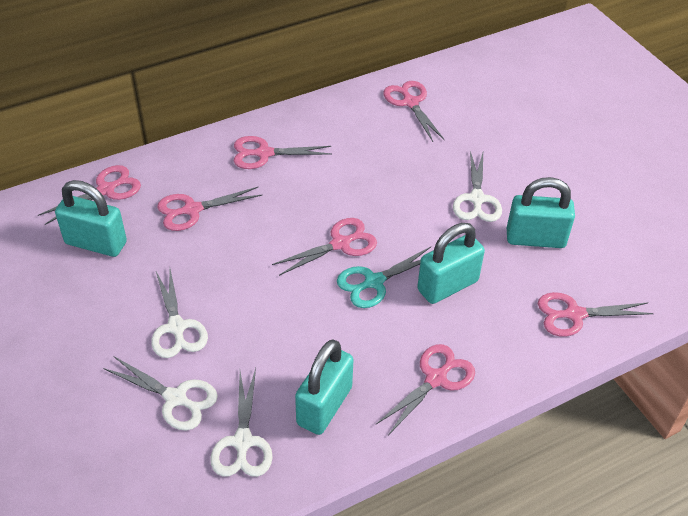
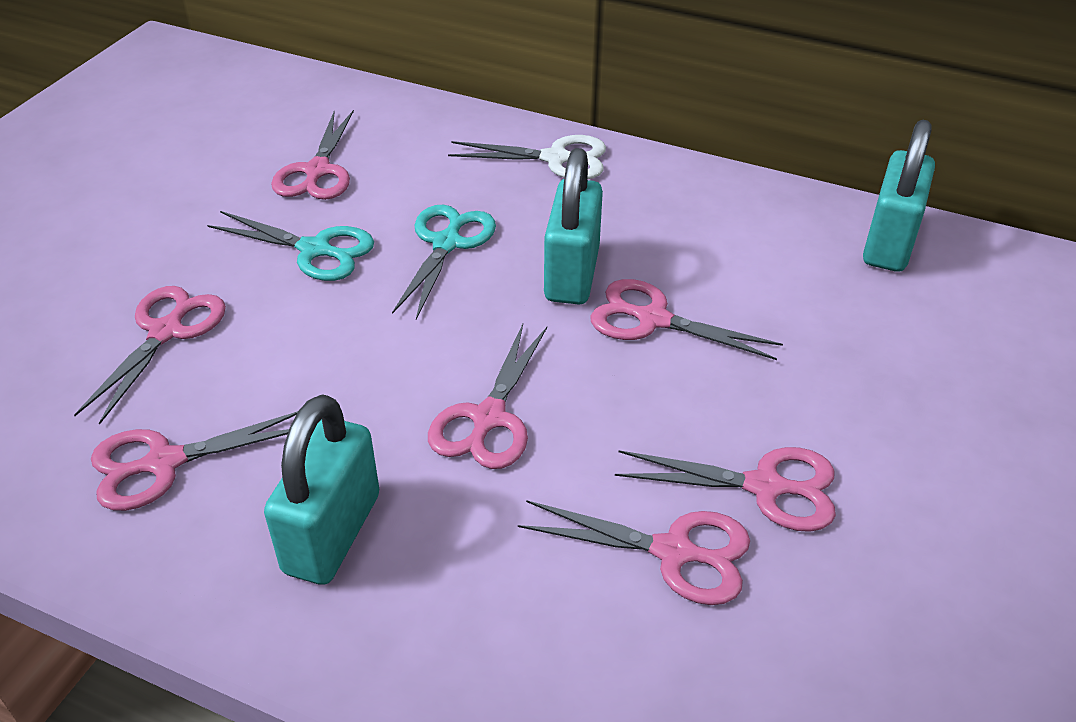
turquoise padlock: [55,180,127,257] [295,340,353,435] [417,223,485,304] [507,177,575,248] = 4 -> [264,394,379,585] [544,148,603,305] [863,120,935,272] = 3
turquoise scissors: [337,247,431,308] = 1 -> [207,211,374,281] [392,205,496,320] = 2
white scissors: [103,356,218,431] [151,269,208,358] [210,368,273,477] [453,151,502,222] = 4 -> [448,135,606,179] = 1

